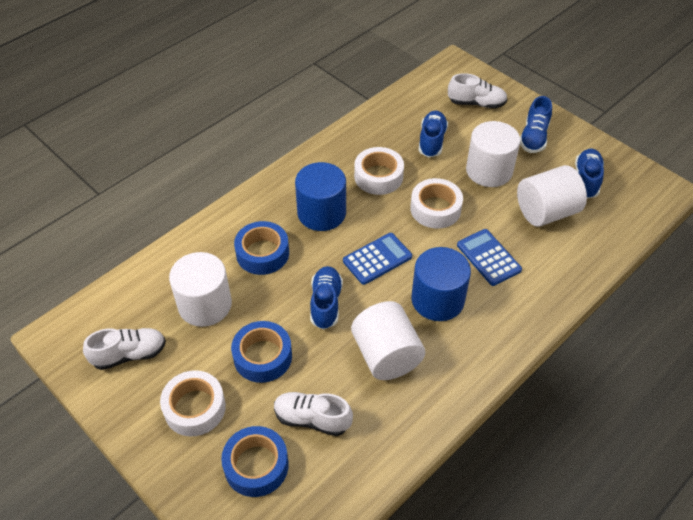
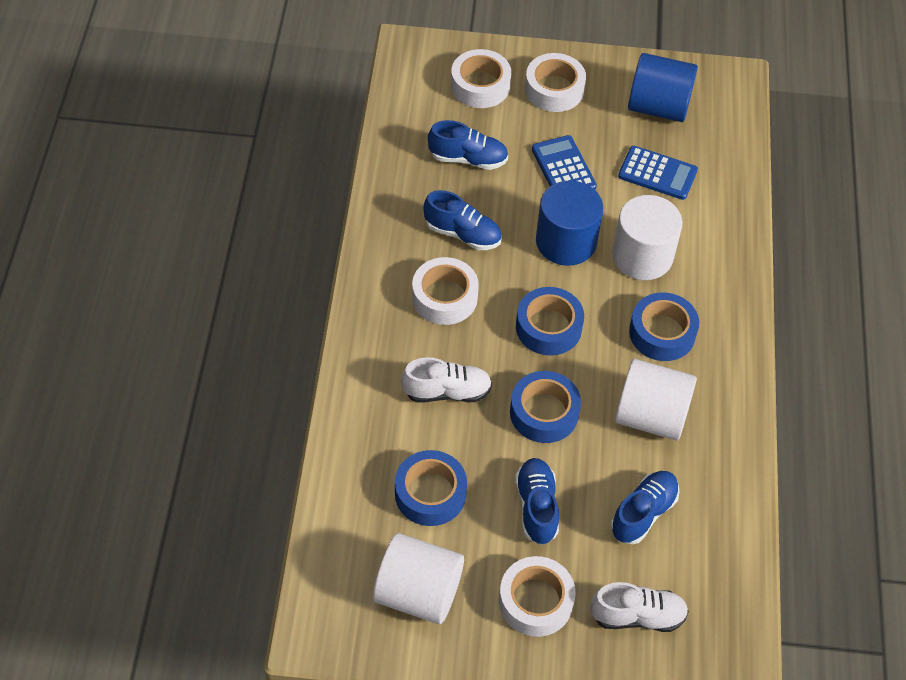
blue tape: [221,426,289,497] [231,321,292,383] [234,221,289,275] = 3 -> [395,450,467,526] [510,371,581,443] [516,287,584,356] [629,292,699,361] = 4
white cylinder: [169,252,232,327] [351,301,425,380] [466,121,520,187] [517,165,587,227] = 4 -> [373,533,464,624] [612,195,683,280] [615,359,697,441] = 3
white shoe: [83,328,166,370] [274,392,353,436] [448,73,507,109] = 3 -> [401,357,492,402] [590,582,689,632] = 2
white tape: [160,370,226,437] [354,147,404,195] [410,178,463,229] = 3 -> [412,257,479,325] [451,49,511,108] [499,556,575,637] [525,53,586,112] = 4

